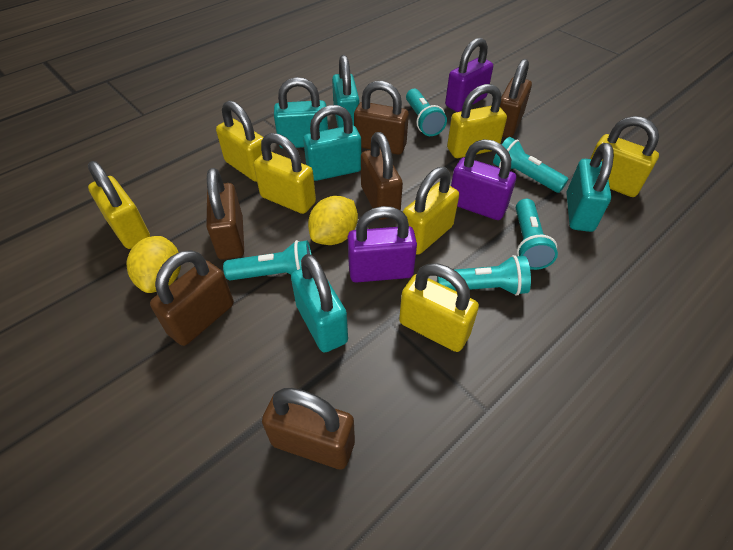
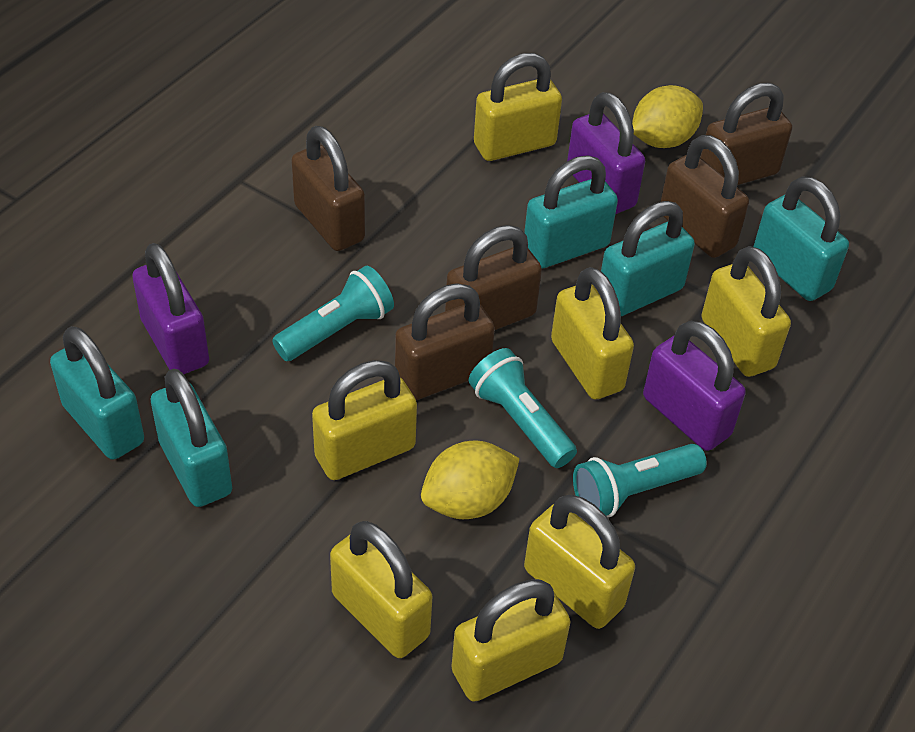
brown padlock: [150,250,234,346] [206,168,244,260] [262,388,355,469] [354,81,409,155] [361,132,403,220] [500,59,532,138] = 6 -> [291,126,365,251] [395,283,495,400] [445,225,542,330] [661,135,749,258] [700,83,792,185] = 5
turquoise flashlight: [223,240,312,281] [406,89,447,136] [437,255,531,296] [493,137,569,193] [516,199,558,270] = 5 -> [272,266,394,361] [469,348,577,468] [573,444,707,517] = 3

